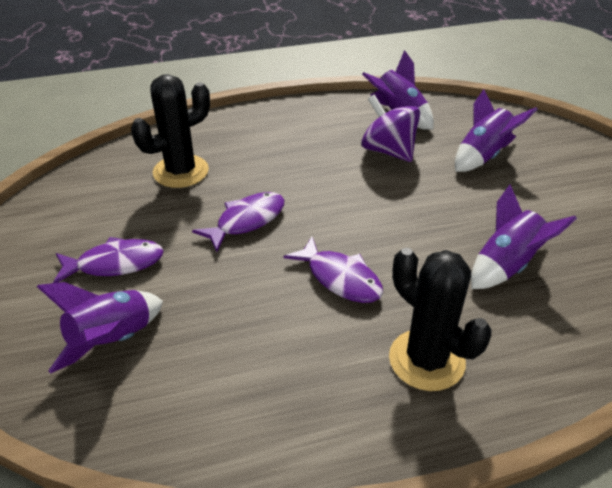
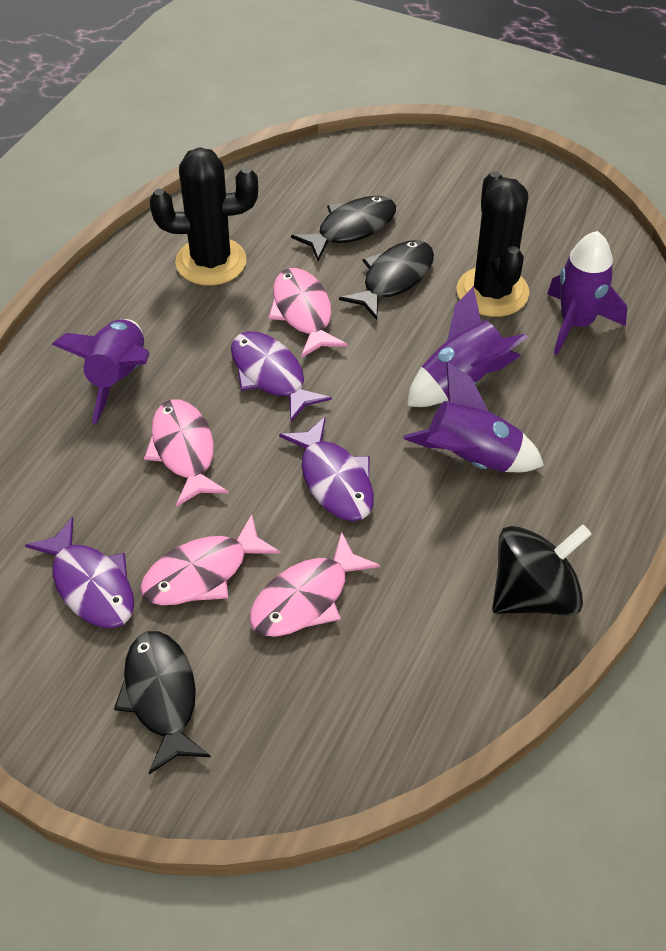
black fish: none = 0 -> [114,631,211,774] [291,196,396,262] [339,240,434,320] = 3
black spinning top: none = 0 -> [492,524,592,616] = 1
pink fish: none = 0 -> [140,514,281,605] [144,399,228,507] [250,531,380,637] [268,268,348,358] = 4
purple spinning top: [361,94,420,162] = 1 -> none = 0

